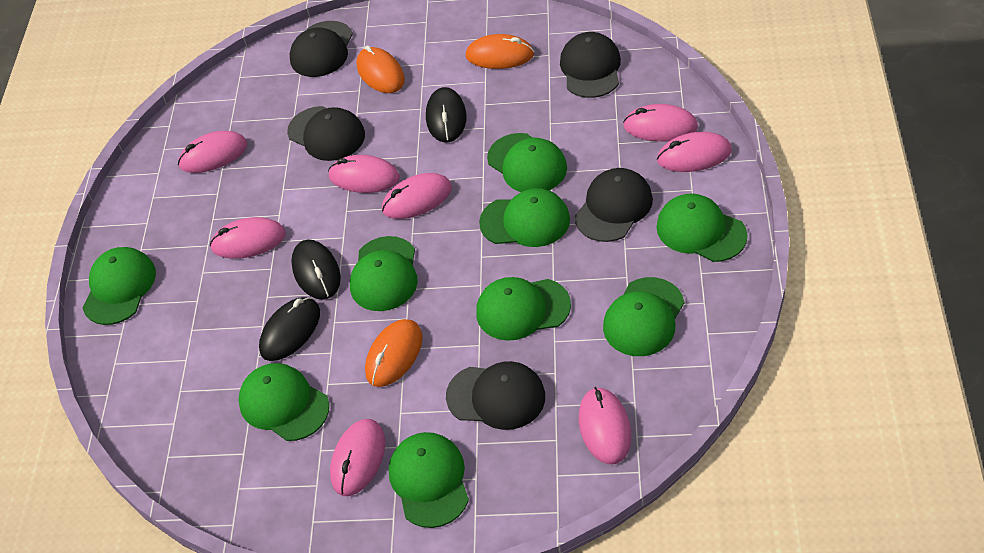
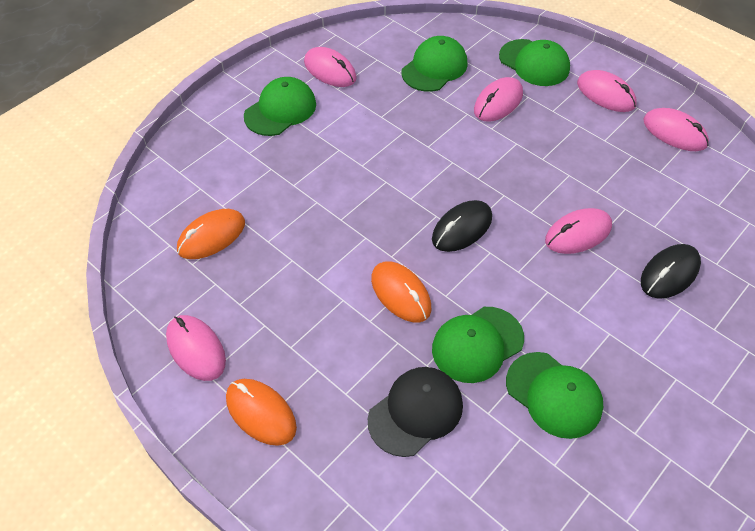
black cap: [287,106,365,161] [290,21,353,77] [446,361,545,430] [560,32,621,98] [575,168,653,242] = 5 -> [368,367,463,457] = 1
black mouse: [259,297,320,361] [291,239,341,300] [426,87,466,142] = 3 -> [432,200,492,252] [641,244,701,299] = 2
green cap: [83,247,156,325] [238,363,329,441] [350,236,418,311] [389,432,469,528] [476,277,571,341] [479,188,570,247] [487,133,567,192] [603,277,684,356] [657,193,748,262] = 9 -> [244,77,316,136] [401,36,468,92] [432,307,524,383] [499,39,570,86] [506,352,603,439] = 5
pink mouse: [178,131,247,173] [210,217,286,259] [328,155,400,193] [330,419,385,496] [382,173,452,219] [579,387,631,464] [623,104,698,142] [657,132,732,172] = 8 -> [166,315,226,381] [304,47,357,87] [474,77,523,122] [545,208,612,254] [577,70,637,112] [643,108,709,151] = 6

